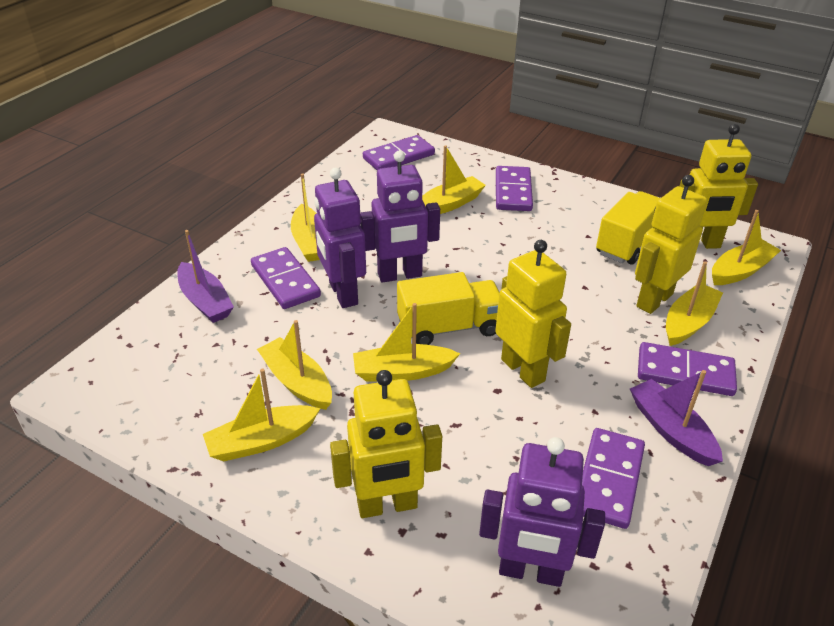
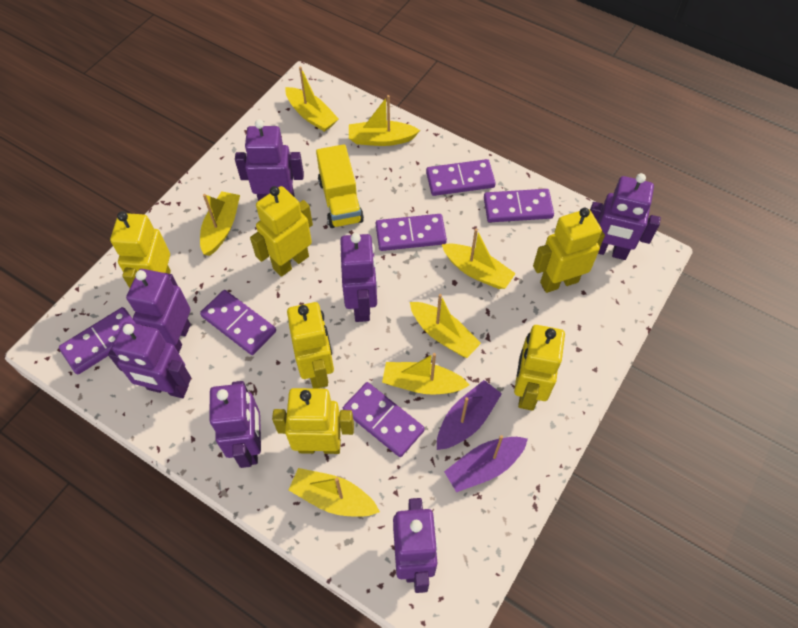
purple domino: [251,247,321,309] [363,135,435,170] [496,166,533,211] [582,428,645,529] [638,342,737,396] = 5 -> [59,307,136,374] [200,290,276,355] [343,382,425,457] [376,214,447,251] [426,159,496,196] [484,189,554,222] = 6
purple robot: [314,168,366,308] [360,151,440,283] [479,437,605,587] = 3 -> [108,322,191,398] [126,269,191,353] [210,381,261,468] [235,119,304,201] [340,233,378,322] [393,498,438,593] [590,173,661,260] = 7
yellow robot: [330,370,442,518] [495,240,571,388] [635,175,707,314] [680,124,758,249] = 4 -> [110,211,171,288] [250,186,313,277] [272,388,354,454] [287,302,334,389] [514,325,565,411] [533,207,605,293] = 6
yellow truck: [397,272,499,345] [596,191,660,265] = 2 -> [316,144,364,228] = 1

